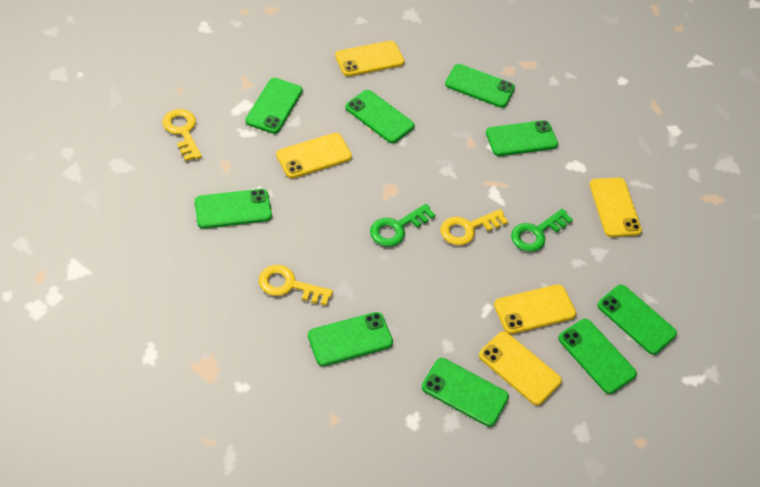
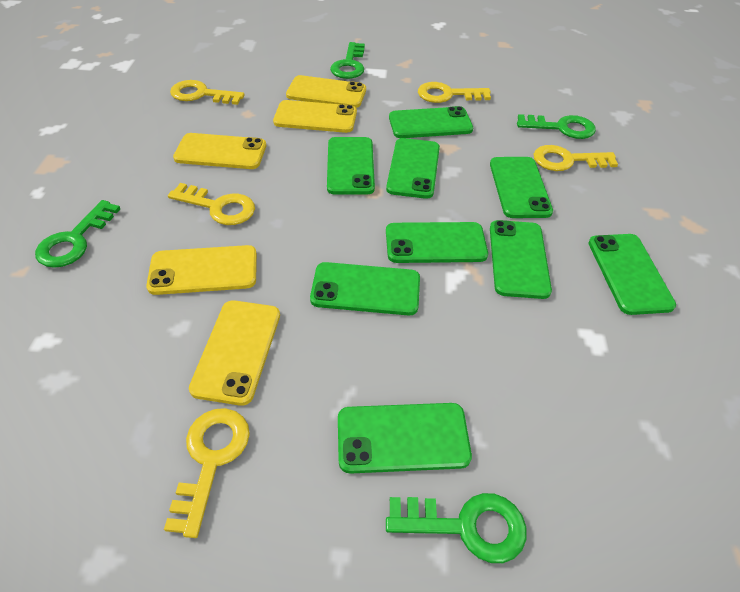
green key: [370,204,435,247] [511,209,573,252] = 2 -> [35,200,120,268] [330,42,365,79] [386,493,527,563] [517,114,596,139] = 4
yellow key: [163,109,202,161] [259,265,333,306] [441,209,508,245] = 3 -> [164,408,250,538] [168,183,255,225] [170,80,245,105] [418,82,491,103] [533,145,618,171] = 5

